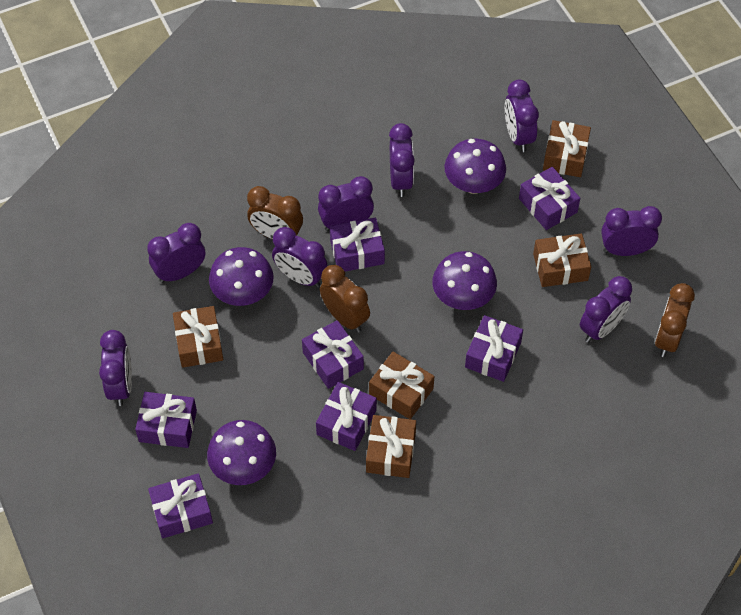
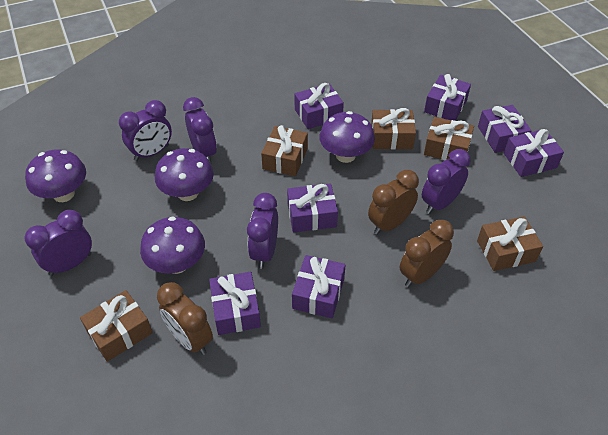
purple clock: [99,330,132,406] [147,223,205,283] [272,227,327,288] [318,176,374,231] [389,123,415,197] [505,80,539,152] [580,276,632,343] [601,206,662,256] = 8 -> [25,210,92,276] [119,100,172,161] [183,97,217,164] [247,193,278,269] [422,149,471,214] = 5

